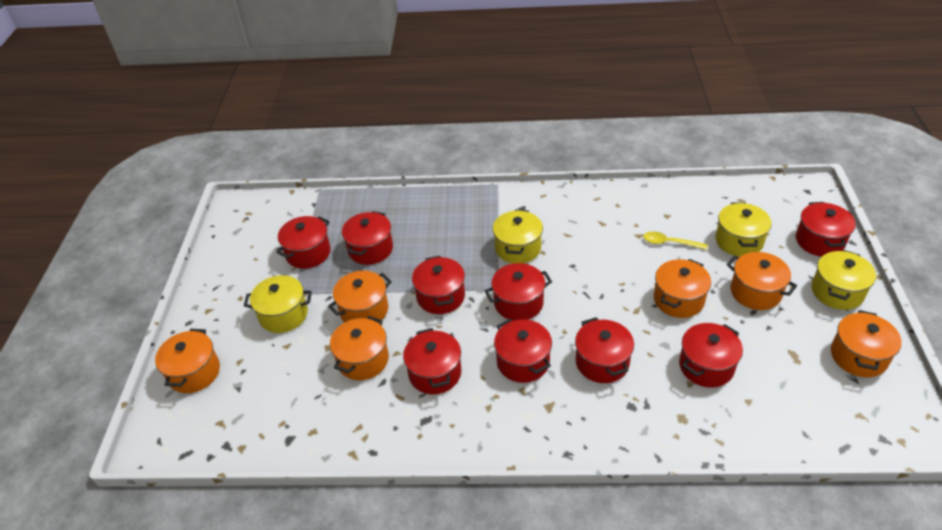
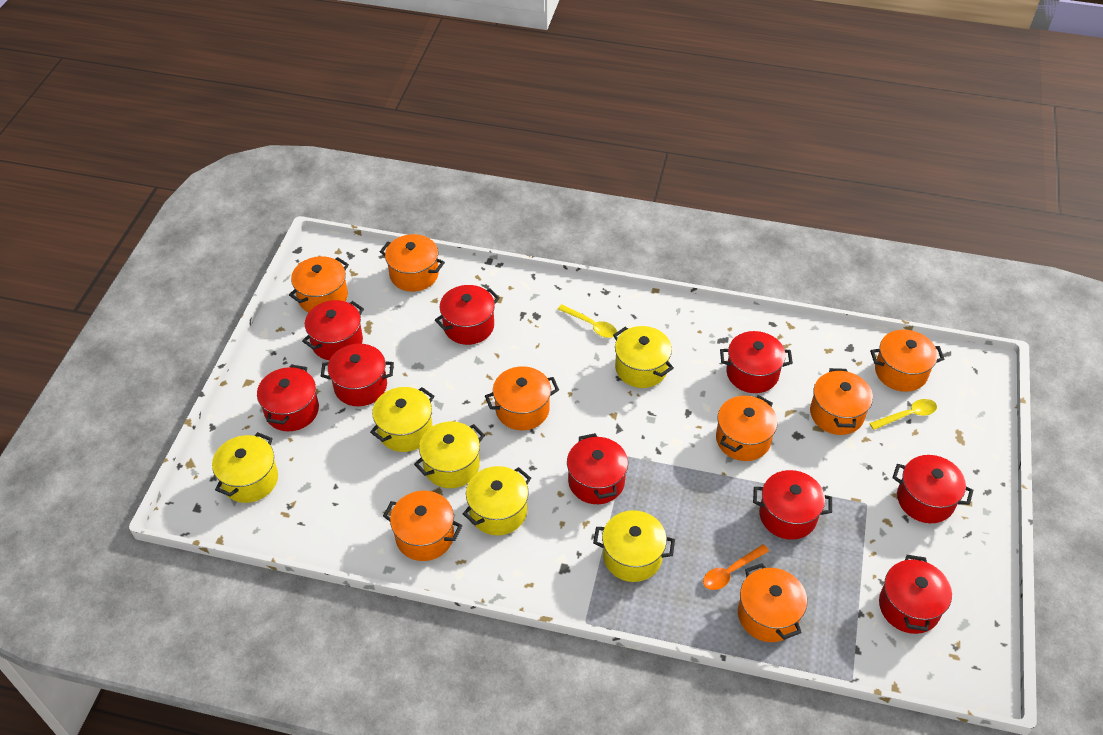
orange pot: [155,329,220,393] [328,271,392,323] [330,316,389,380] [654,259,711,318] [727,252,797,310] [831,310,902,377] = 6 -> [289,256,349,312] [380,234,445,292] [383,491,462,561] [485,366,559,430] [716,395,778,461] [738,563,807,642] [810,368,873,435] [870,330,944,392] = 8
orange spoon: none = 0 -> [703,544,769,590] = 1
yellow pot: [244,275,312,333] [493,210,543,264] [715,202,771,257] [812,250,876,310] = 4 -> [212,432,278,503] [370,387,434,452] [414,422,485,488] [463,466,531,535] [593,510,675,582] [613,326,674,388] = 6
yellow spoon: [643,231,708,250] = 1 -> [558,304,617,338] [869,399,937,430] = 2

